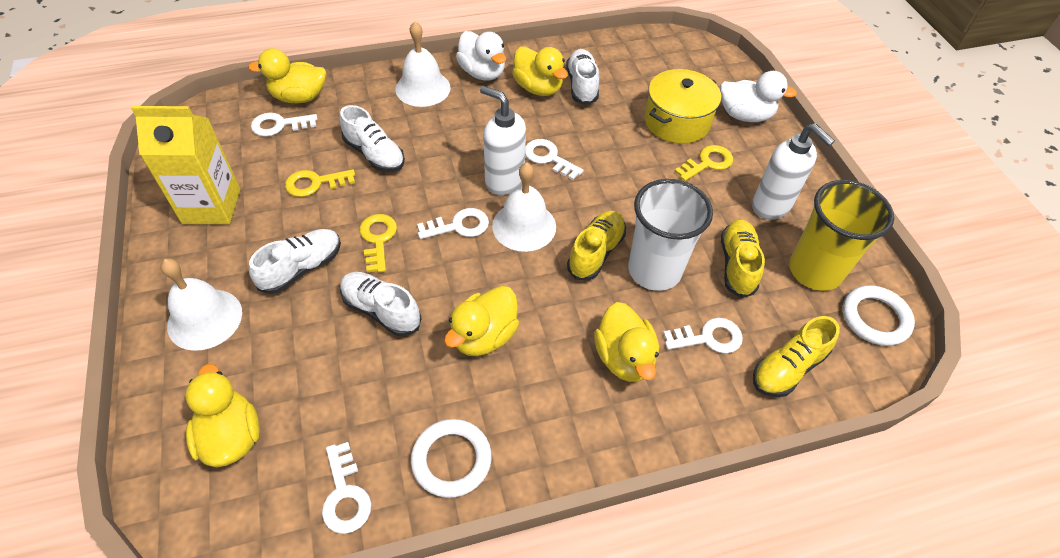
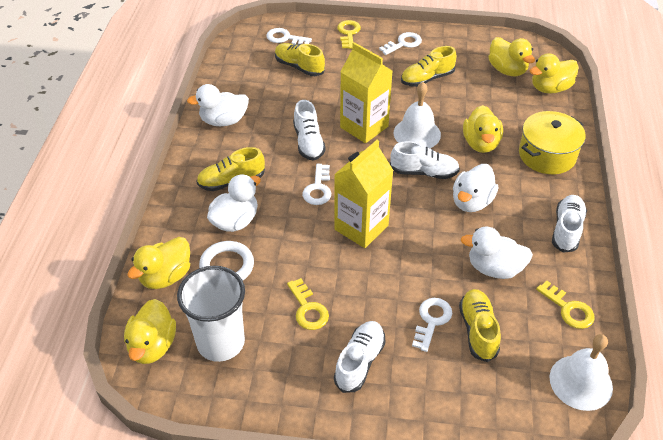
white bell: [160,258,242,351] [395,21,451,107] [492,162,556,252] = 3 -> [394,82,441,148] [549,334,613,411] = 2
white duck: [456,31,506,81] [720,71,797,122] = 2 -> [187,84,249,126] [207,174,261,232] [453,164,498,212] [460,227,533,279] = 4
white key: [251,113,317,136] [322,442,371,534] [417,208,489,239] [525,139,584,180] [663,318,743,353] = 5 -> [266,28,312,45] [302,164,331,205] [379,32,422,55] [412,298,452,352] = 4
white ring: [411,419,492,498] [842,285,915,346] = 2 -> [199,241,254,280] = 1
white soap dispenser: [480,86,526,195] [752,123,835,220] = 2 -> none = 0
yellow carton: [131,106,241,224] = 1 -> [334,140,394,248] [340,42,392,143] = 2
yellow cup: [789,180,894,291] = 1 -> none = 0
yellow shoe: [567,211,626,280] [721,220,765,298] [753,316,840,397] = 3 -> [196,147,265,191] [275,43,325,76] [401,46,456,87] [459,289,501,362] = 4

